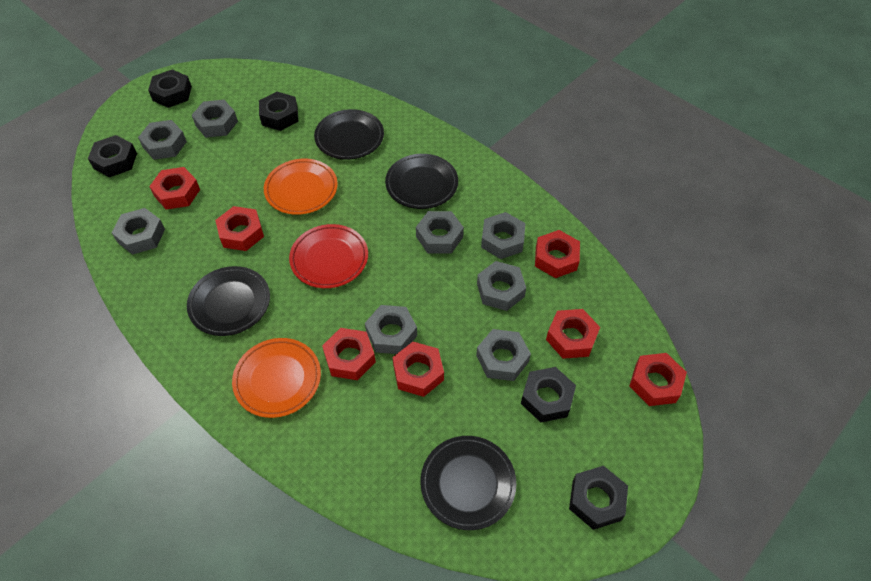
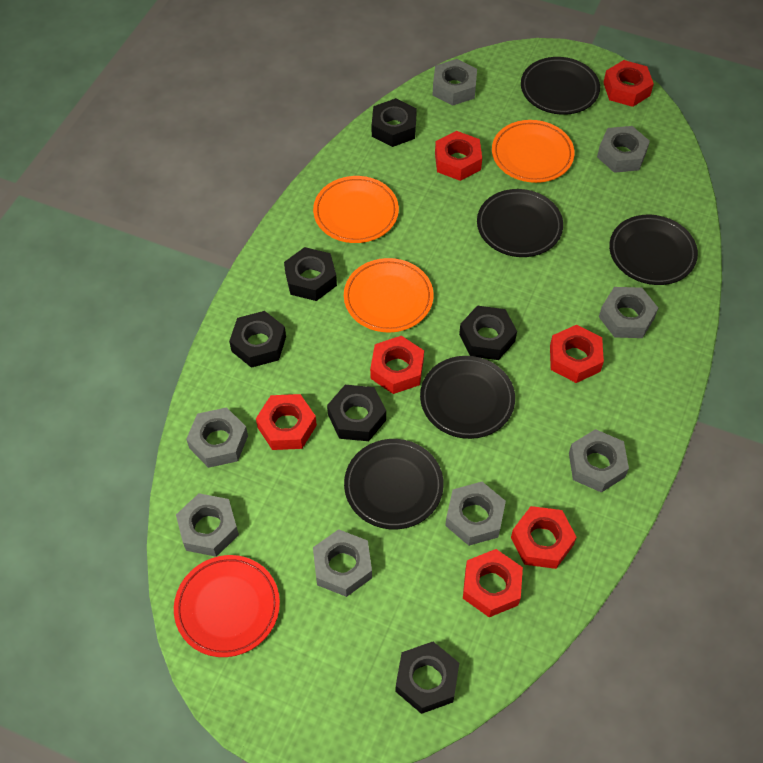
black nut: [88,135,137,177] [148,70,192,108] [259,92,298,131] [521,367,576,423] [569,466,628,530] = 5 -> [229,311,286,368] [284,247,337,301] [327,385,386,441] [372,98,417,147] [395,642,459,714] [459,306,517,360] = 6
black plate: [187,266,270,336] [314,109,384,160] [385,154,458,209] [421,436,517,530] = 4 -> [344,439,444,529] [420,356,515,439] [477,189,563,257] [521,57,600,115] [609,215,698,285] = 5
orange plate: [232,338,321,418] [264,159,338,215] = 2 -> [313,176,399,243] [344,258,433,332] [492,120,575,183] = 3

